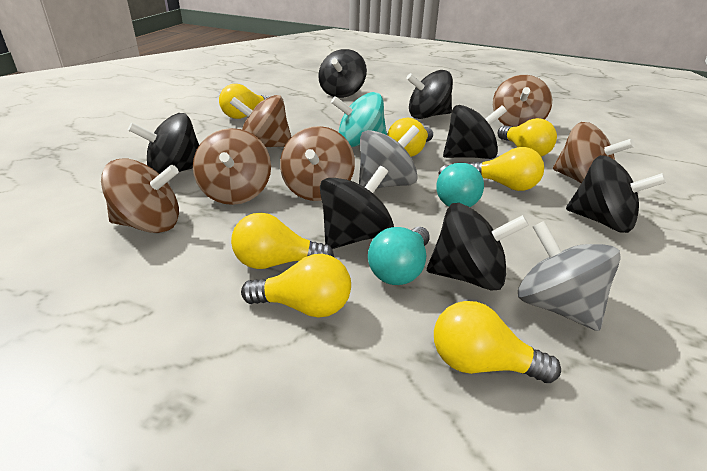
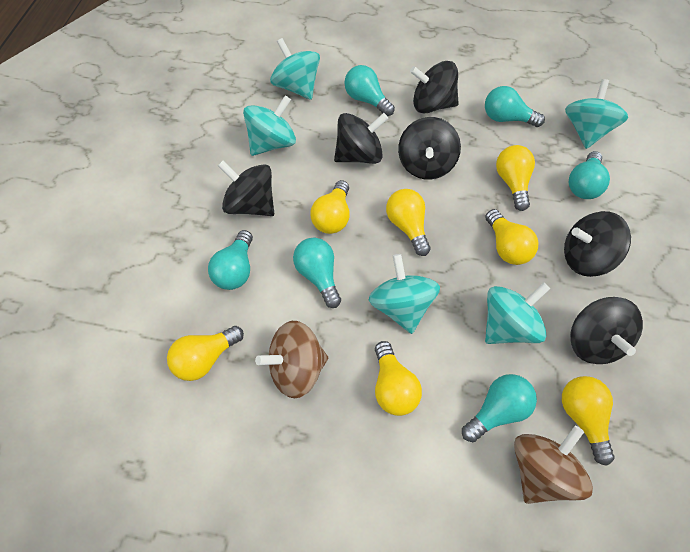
black spinning top: [128,113,199,174] [318,49,367,98] [320,166,394,249] [406,70,453,119] [427,203,529,291] [443,105,507,159] [566,155,666,233] = 7 -> [218,161,274,216] [334,113,388,164] [398,117,461,180] [410,61,459,114] [564,211,631,277] [570,297,643,364] = 6
brown spinning top: [101,159,179,233] [193,128,271,205] [230,95,291,147] [280,126,355,201] [493,75,552,127] [553,122,635,183] = 6 -> [255,321,328,398] [514,426,593,504] = 2
grey spinning top: [359,125,419,188] [518,221,621,331] = 2 -> none = 0
turquoise light bulb: [368,227,430,285] [436,163,484,207] = 2 -> [208,230,253,290] [293,238,341,308] [344,65,395,116] [462,374,537,442] [485,86,545,127] [569,151,610,199] = 6
turquoise spinning top: [331,92,387,147] = 1 -> [243,95,296,156] [270,38,320,100] [369,254,440,334] [485,282,550,344] [565,79,628,149] = 5

